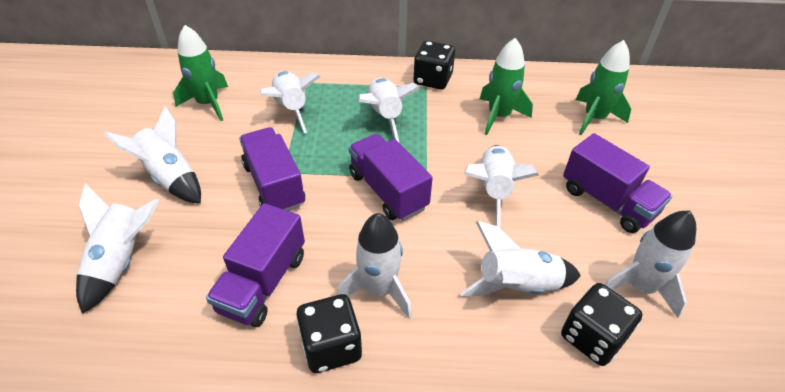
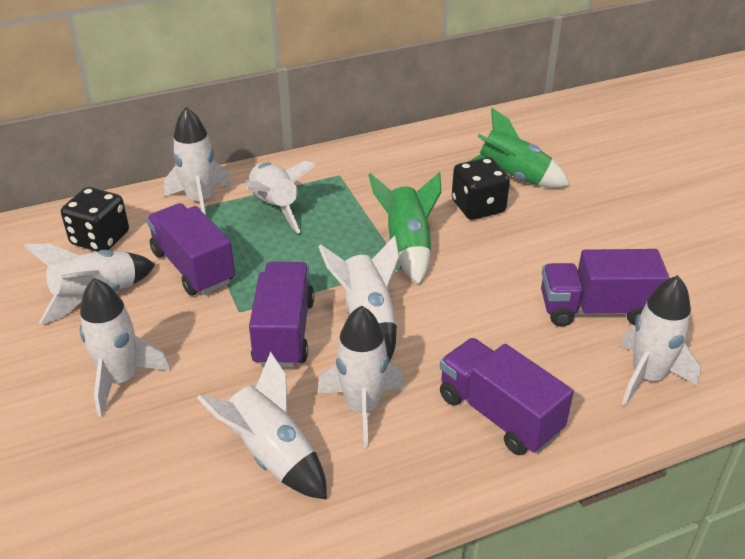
black dice: [296,294,362,373] [413,41,455,90] [561,283,642,366] = 3 -> [61,187,129,252] [452,157,510,220] = 2
green rocket: [173,25,228,121] [480,38,533,135] [575,40,631,135] = 3 -> [368,172,441,284] [470,108,570,188] = 2

